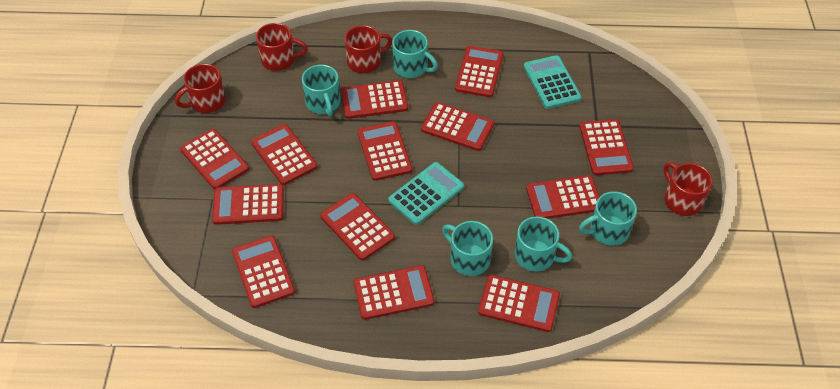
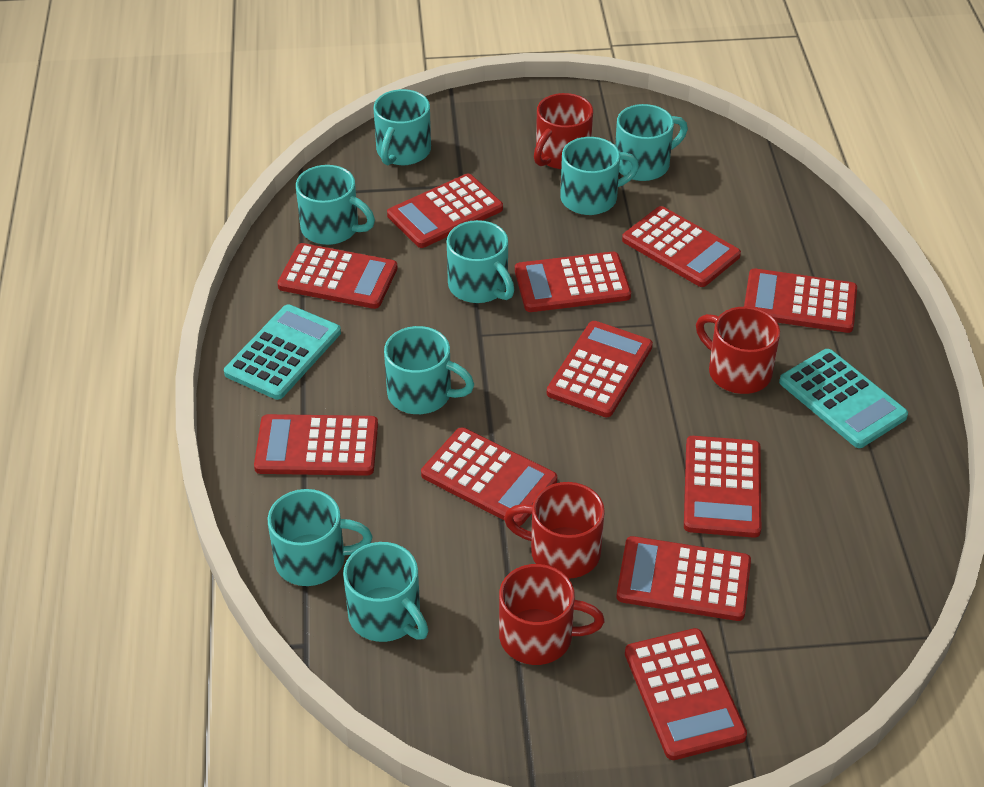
red calculator: [180,129,249,189] [212,184,284,225] [232,235,295,308] [251,124,318,185] [320,193,395,261] [341,80,408,119] [354,265,434,320] [358,121,413,181] [421,102,494,151] [455,46,504,97] [478,275,560,332] [526,175,600,219] [580,119,634,175] = 13 -> [254,414,378,476] [277,243,397,309] [387,173,503,248] [421,427,557,526] [515,252,631,312] [547,321,653,417] [616,536,751,621] [622,206,741,287] [625,628,747,760] [684,436,761,538] [744,268,857,333] = 11
turquoise mug: [302,65,341,116] [392,30,438,78] [442,221,493,276] [515,216,572,272] [579,191,637,246] = 5 -> [268,489,372,586] [296,165,375,245] [343,542,429,642] [374,89,431,165] [384,326,474,414] [447,220,515,303] [560,137,639,215] [615,104,688,181] = 8

